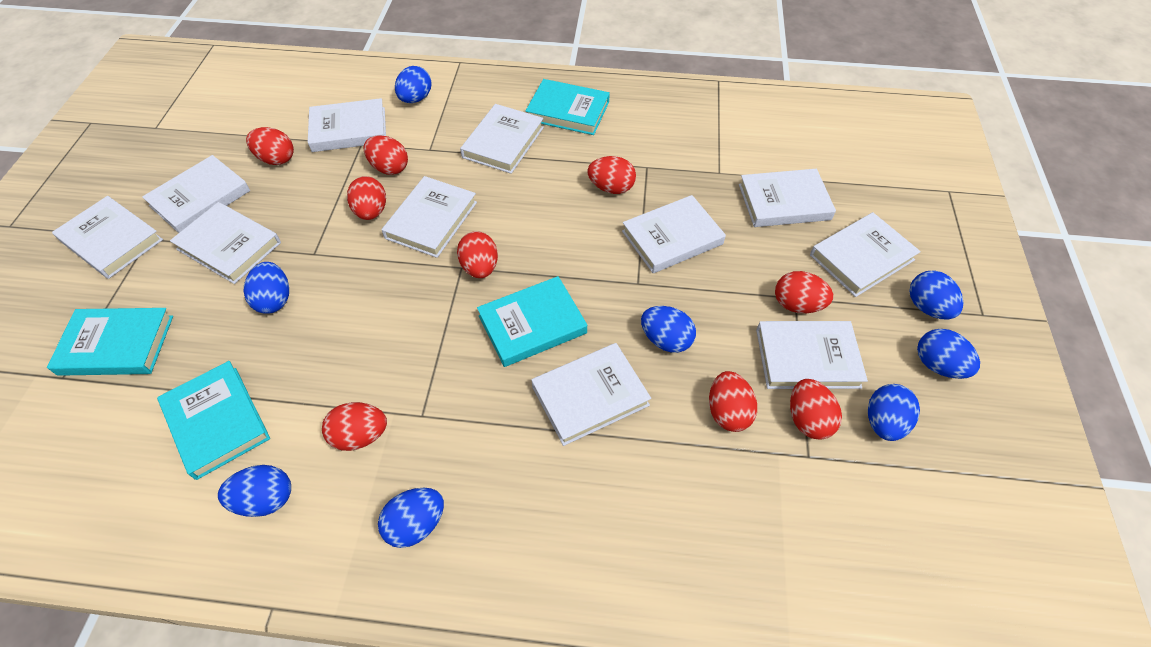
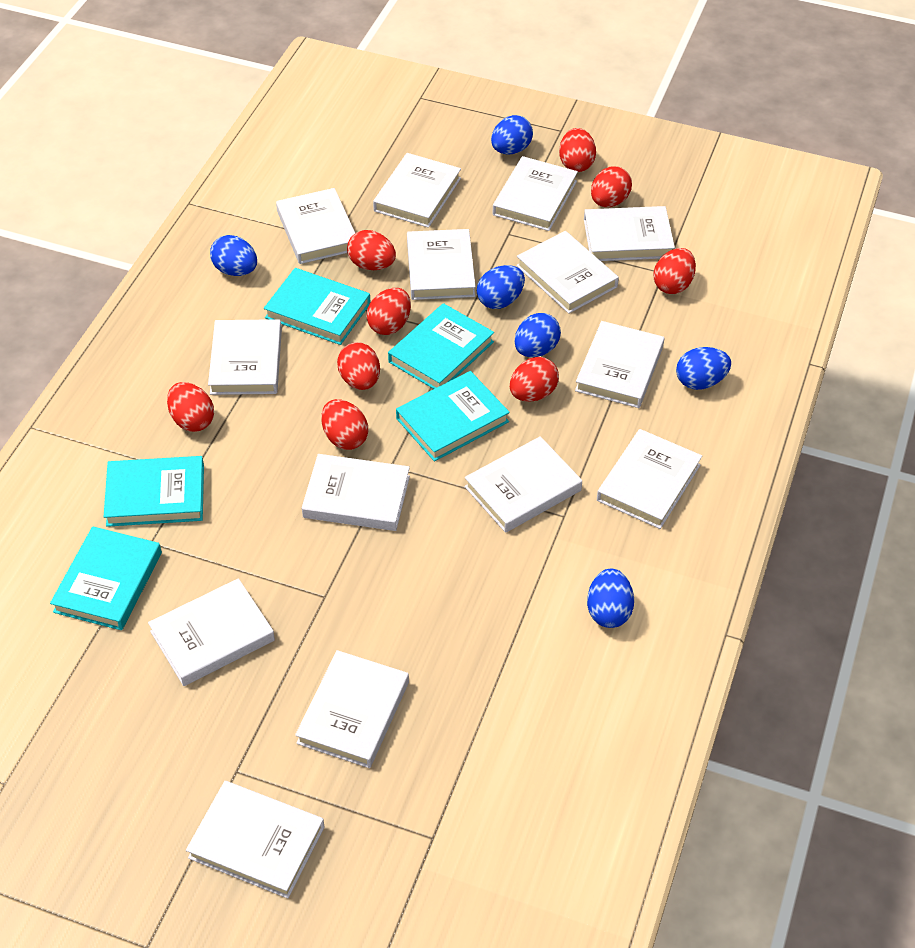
blue egg: [218,465,291,517] [244,262,289,314] [378,488,444,548] [395,66,431,103] [641,306,696,353] [868,384,920,441] [909,271,963,319] [917,329,980,379] = 8 -> [210,235,257,276] [477,265,525,309] [491,115,533,154] [515,313,561,357] [587,568,634,628] [676,347,731,390] = 6
turquoise book: [47,308,173,376] [157,361,270,480] [477,276,587,367] [526,79,610,135] = 4 -> [50,526,162,630] [104,456,204,527] [264,268,370,345] [388,303,494,389] [396,371,510,461] = 5
white book: [52,196,163,279] [142,155,250,233] [170,202,281,284] [308,98,386,152] [381,176,477,258] [460,104,544,174] [532,343,651,446] [622,195,726,273] [739,169,836,227] [756,321,868,389] [810,212,921,297] = 11 -> [148,578,275,686] [186,781,324,898] [208,319,282,395] [276,188,355,264] [295,650,409,768] [302,454,410,531] [373,153,461,228] [407,229,476,300] [464,436,582,533] [493,156,578,231] [516,231,619,314] [575,321,664,408] [584,206,675,261] [597,429,702,529] = 14

